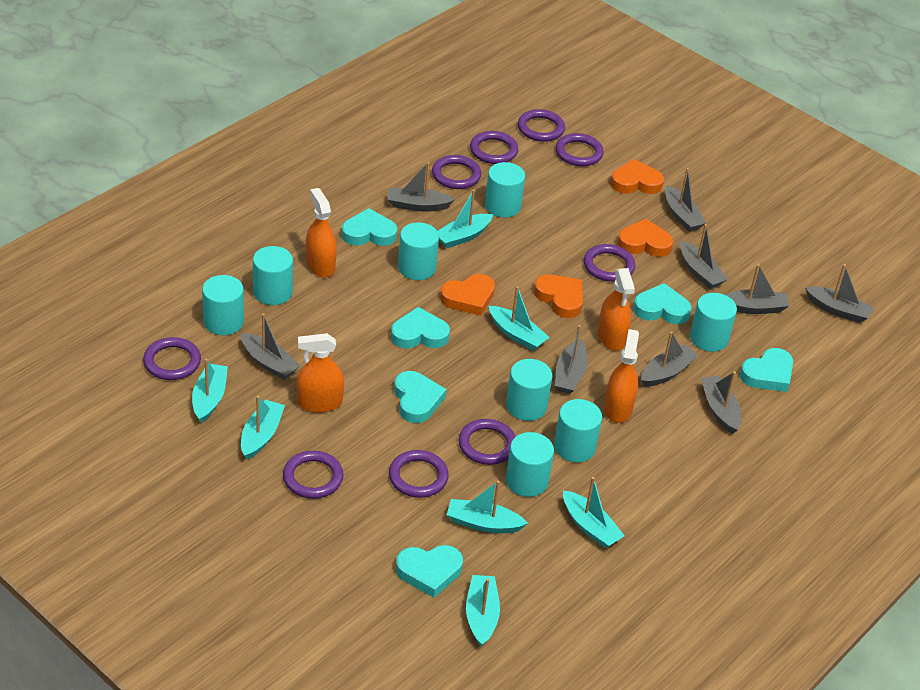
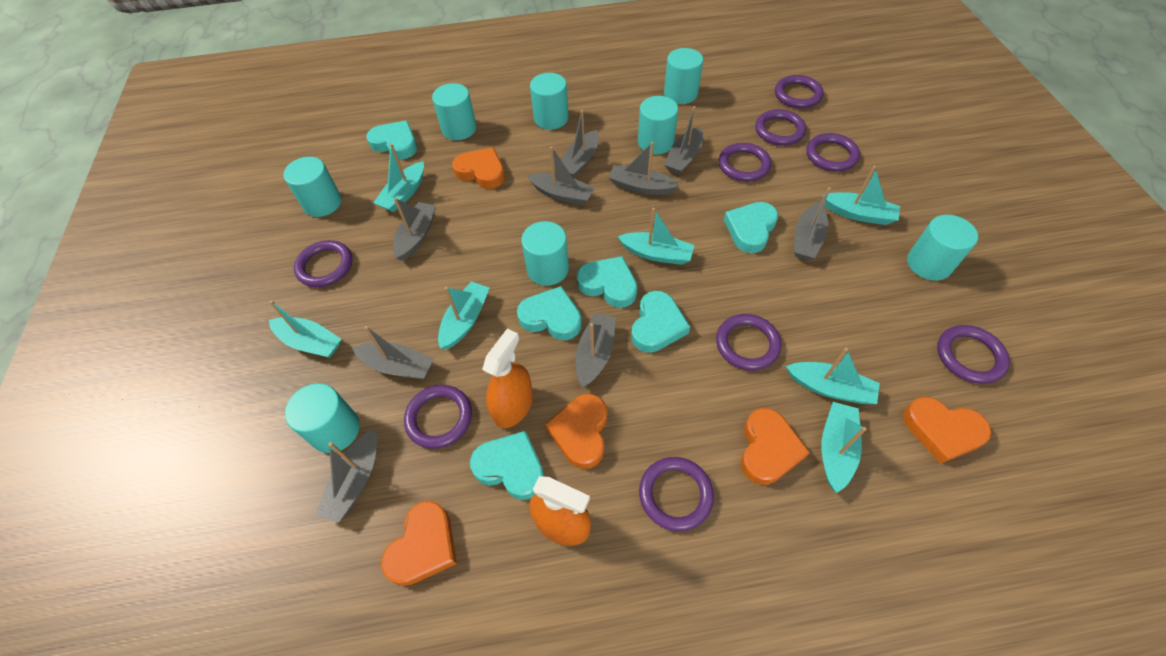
orange heart: [440,274,495,316] [534,274,583,318] [611,159,664,194] [617,219,673,257] = 4 -> [381,501,457,586] [452,147,505,189] [545,394,608,469] [741,408,810,485] [903,397,991,464] = 5
orange spray bottle: [296,333,344,413] [306,188,337,278] [598,268,635,351] [604,329,639,423] = 4 -> [482,329,533,428] [529,476,591,545] = 2

